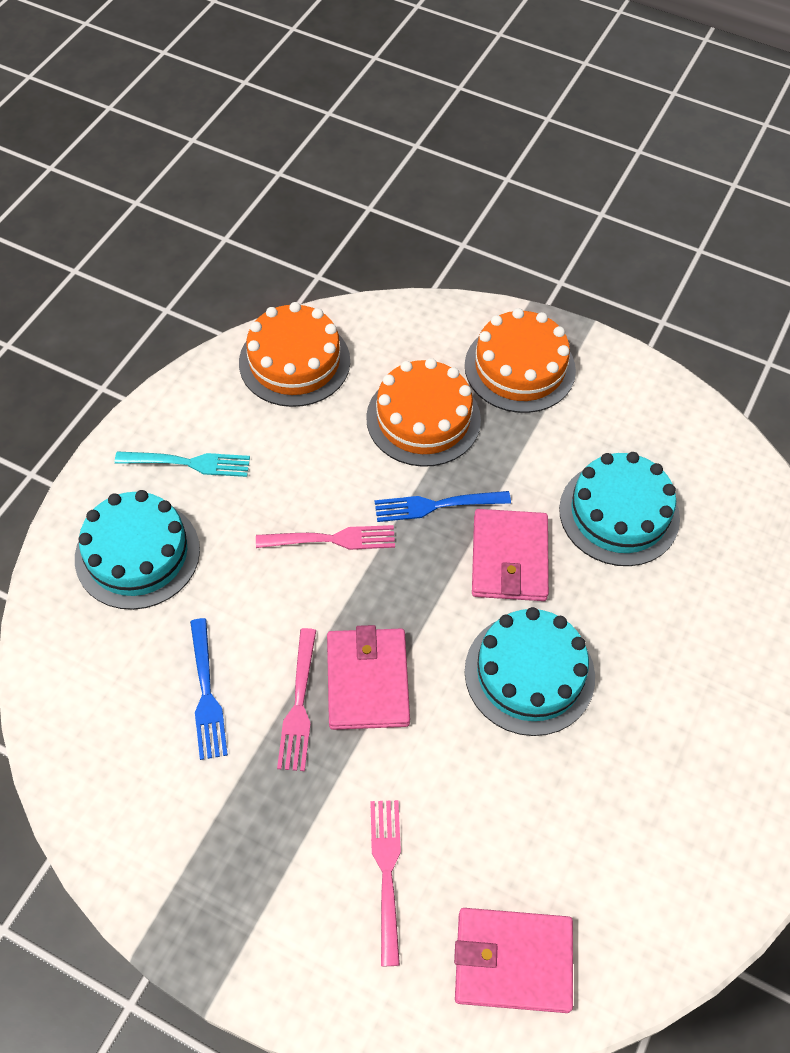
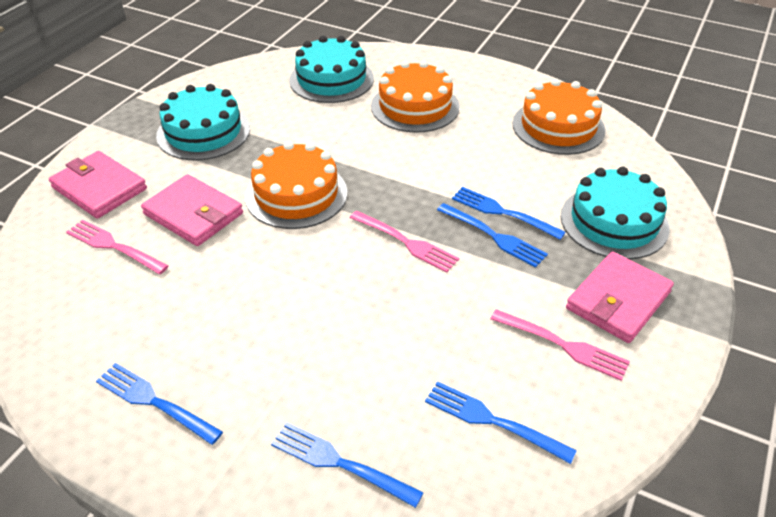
blue fork: [190,618,228,760] [375,491,511,522] = 2 -> [96,363,223,445] [271,422,424,508] [425,381,577,464] [437,203,548,268] [452,187,566,240] = 5
turquoise fork: [115,451,250,477] = 1 -> none = 0

